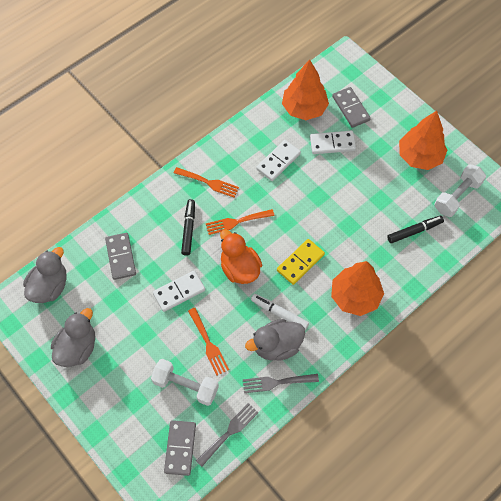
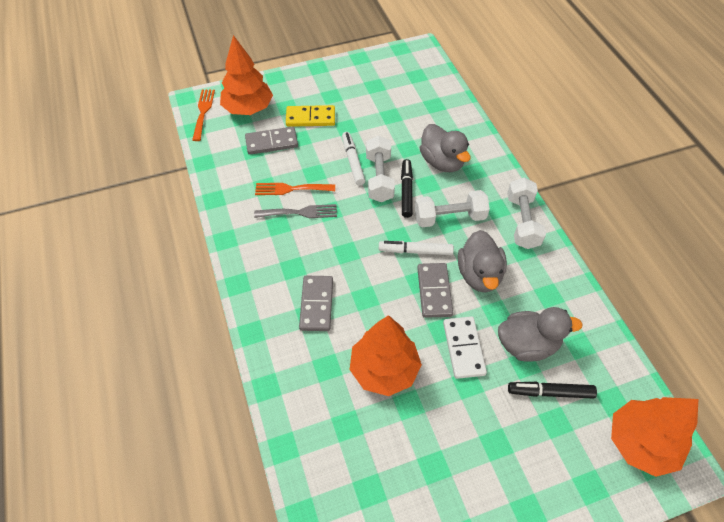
grey fork: [196,403,258,467] [243,374,319,393] = 2 -> [254,204,337,218] = 1
orange duck: [220,230,262,284] = 1 -> none = 0
orange fork: [174,167,239,198] [188,308,229,376] [206,209,275,235] = 3 -> [192,90,215,141] [255,183,335,195] = 2
white domino: [153,271,205,312] [256,140,301,181] [310,131,356,154] = 3 -> [443,316,487,379] = 1
white dumbbell: [151,359,219,406] [434,164,486,217] = 2 -> [366,136,395,202] [415,190,490,227] [507,178,546,249] = 3
white marker: [251,294,309,330] = 1 -> [342,132,365,185] [379,241,454,255] = 2

